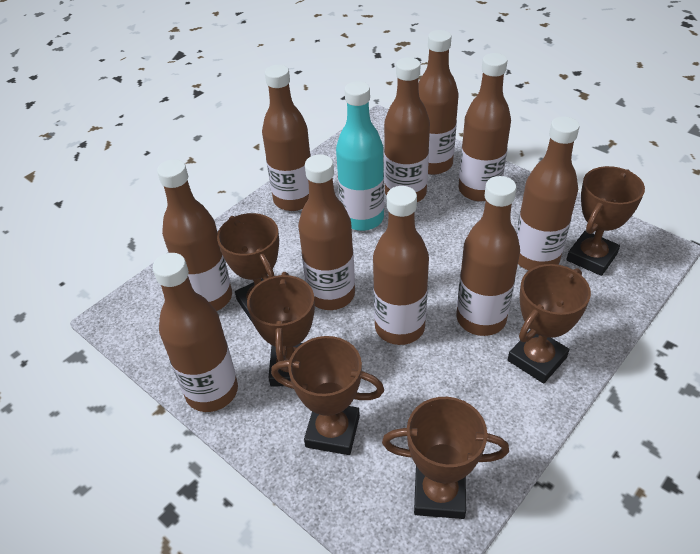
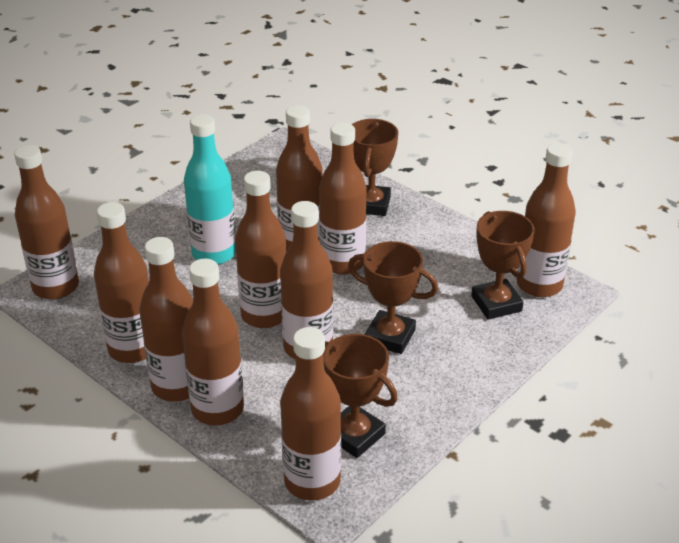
brown trophy: [217,213,279,322] [247,272,315,387] [271,336,384,455] [382,397,509,519] [508,264,591,384] [566,166,645,276] = 6 -> [323,334,398,458] [348,241,438,354] [352,119,398,216] [471,211,535,320] = 4

